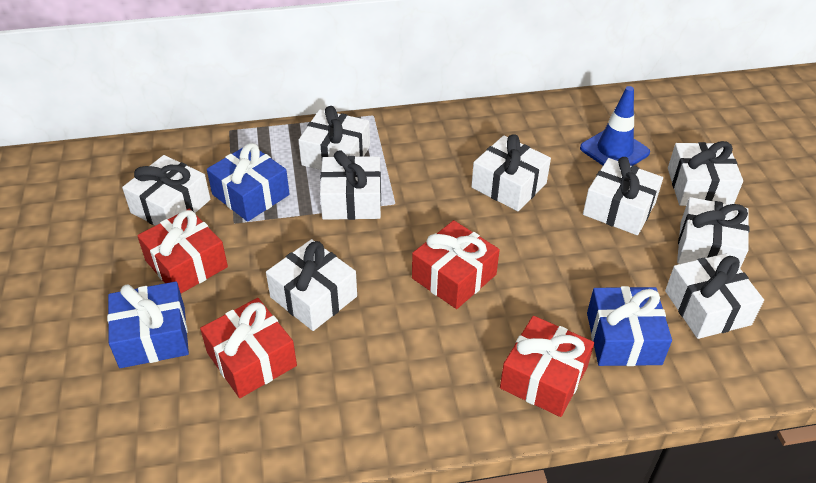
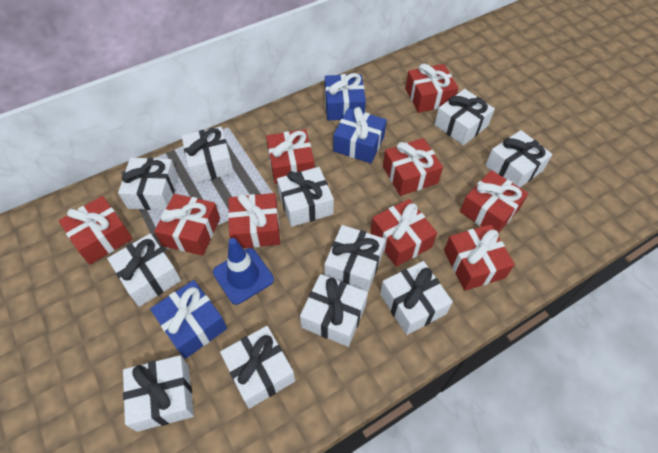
red gift: [137,209,228,293] [200,298,297,398] [412,220,500,309] [500,316,594,417] = 4 -> [59,196,132,265] [154,194,220,256] [228,193,280,248] [266,129,314,184] [370,199,437,267] [383,138,443,196] [405,64,458,113] [444,224,515,291] [460,170,528,233] = 9
white gift: [122,155,210,226] [266,239,357,331] [299,106,370,170] [320,150,381,220] [471,134,551,211] [583,157,663,235] [665,253,764,339] [668,141,743,206] [677,197,749,268] = 9 -> [107,233,181,307] [118,158,178,210] [123,355,194,432] [182,127,234,183] [220,326,295,409] [277,167,334,227] [300,274,368,347] [324,225,385,292] [380,261,453,335] [434,89,495,145] [485,130,553,187] = 11

